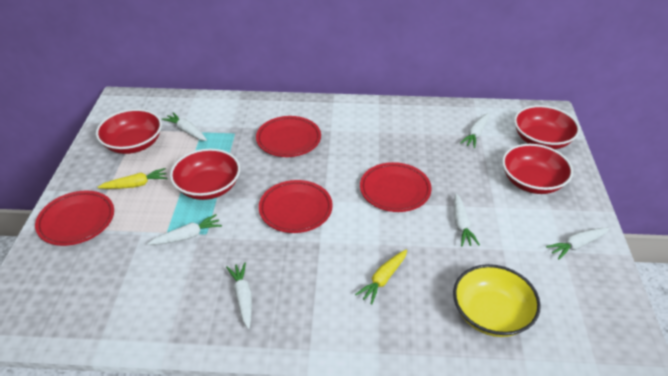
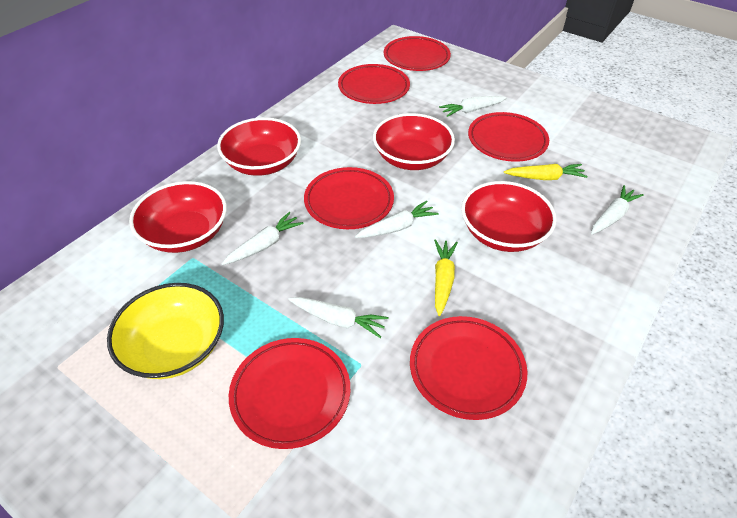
red plate: [35,191,114,246] [256,116,321,157] [259,180,333,233] [360,162,432,212] = 4 -> [229,338,350,449] [304,167,394,229] [338,64,410,104] [384,36,451,71] [410,316,527,420] [468,112,549,162] = 6
white carrot: [147,214,222,245] [162,112,207,141] [226,262,252,329] [454,193,480,246] [460,113,489,148] [546,228,610,260] = 6 -> [222,212,304,265] [288,297,389,338] [355,201,439,238] [439,96,507,117] [591,185,644,234] = 5

